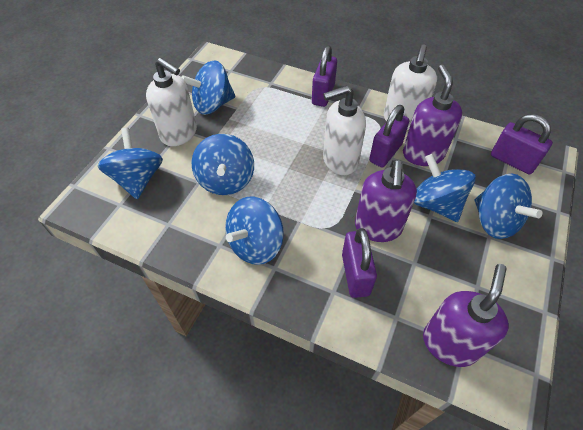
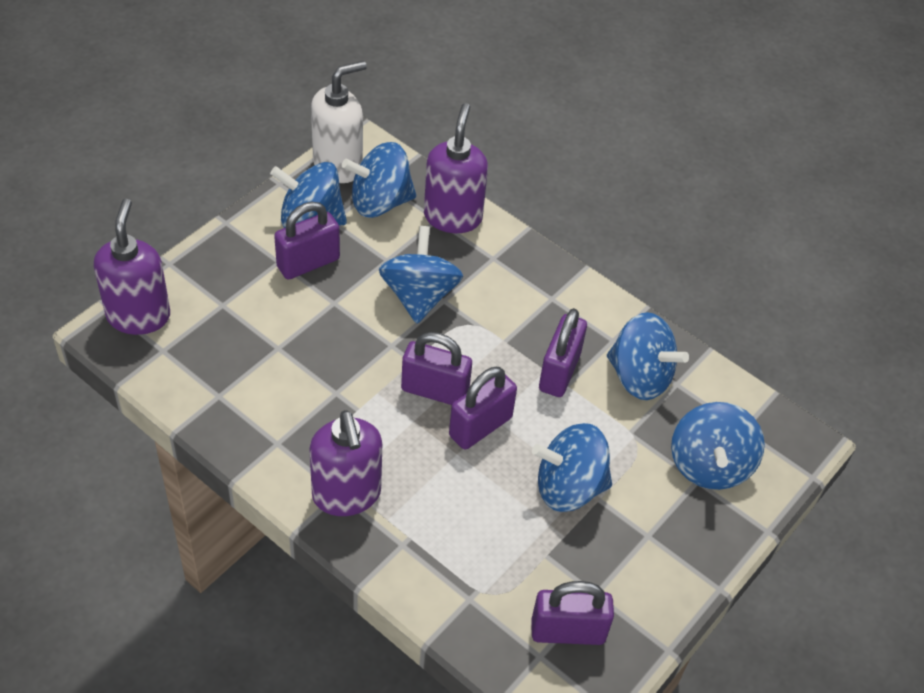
purple padlock: [312,45,337,107] [342,228,377,298] [369,105,409,168] [491,114,553,174] = 4 -> [274,202,340,280] [401,332,472,405] [449,367,517,450] [531,581,614,645] [539,308,587,397] = 5
white soap dispenser: [146,58,197,146] [323,85,366,175] [384,44,437,130] = 3 -> [311,61,367,183] = 1

